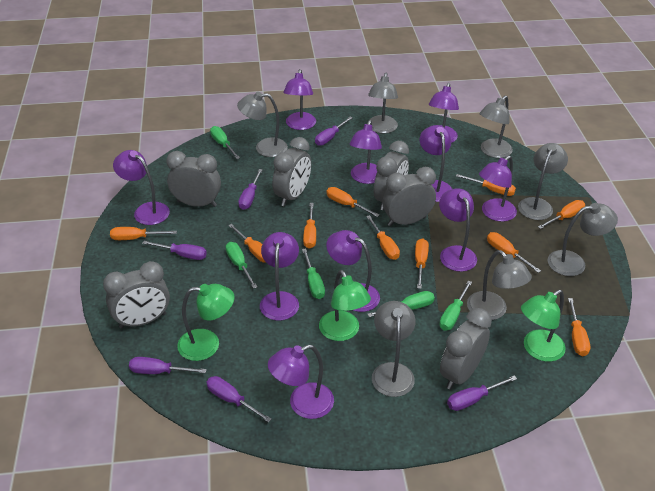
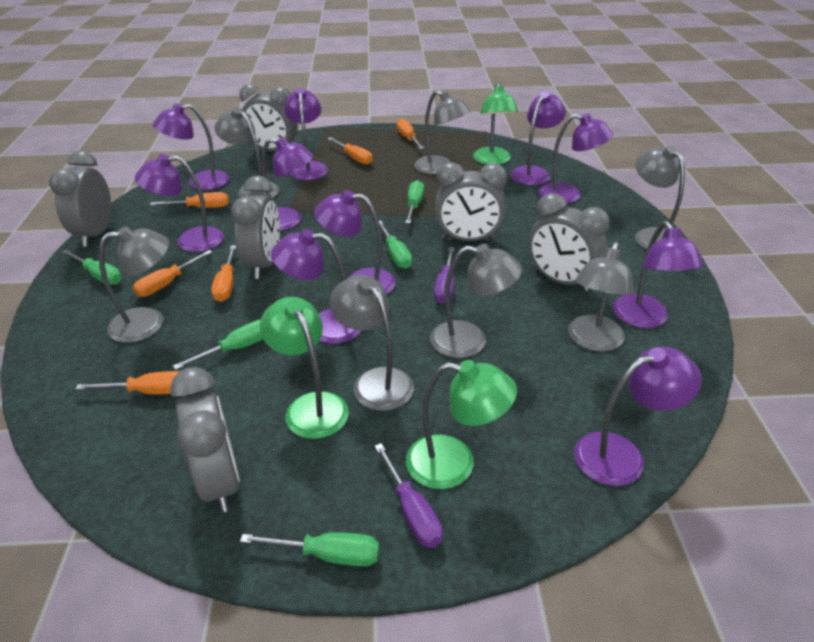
orange screwdriver: [110,227,177,240] [228,224,265,263] [303,203,316,249] [327,187,379,217] [366,215,400,260] [415,238,429,289] [456,174,516,196] [487,232,541,273] [538,200,585,229] [568,298,590,356] = 10 -> [75,371,180,394] [133,250,213,297] [150,192,229,208] [211,245,236,302] [327,137,372,165] [396,119,424,149] = 6
purple screwdriver: [129,357,207,374] [142,241,207,260] [206,376,271,423] [238,169,263,210] [315,117,353,146] [447,375,517,411] = 6 -> [374,443,443,548] [434,247,454,304] = 2

